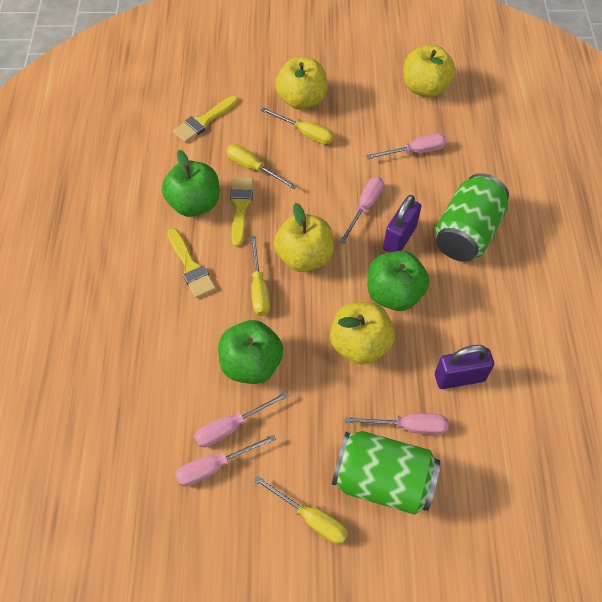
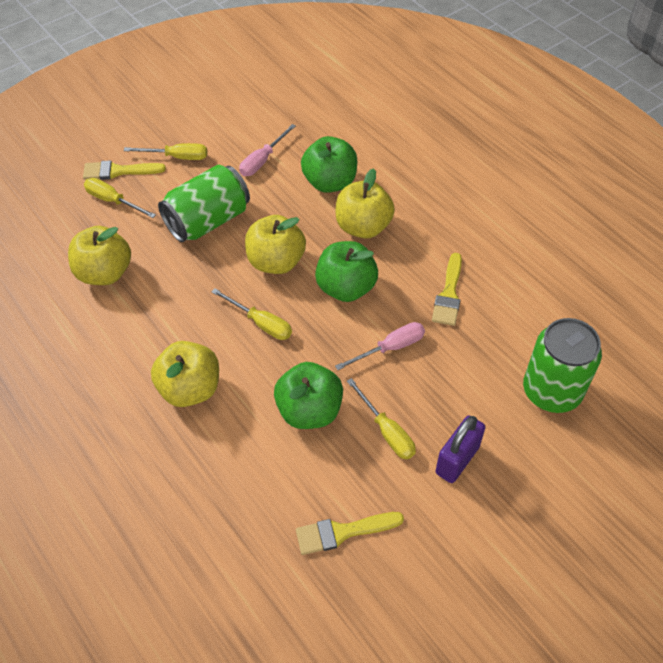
pink screwdriver: [175,434,276,486] [194,391,288,448] [339,177,384,244] [345,414,448,435] [366,134,447,159] = 5 -> [239,124,296,176] [335,322,425,370] = 2
purple padlock: [383,195,421,252] [435,345,494,389] = 2 -> [436,416,485,483] = 1

